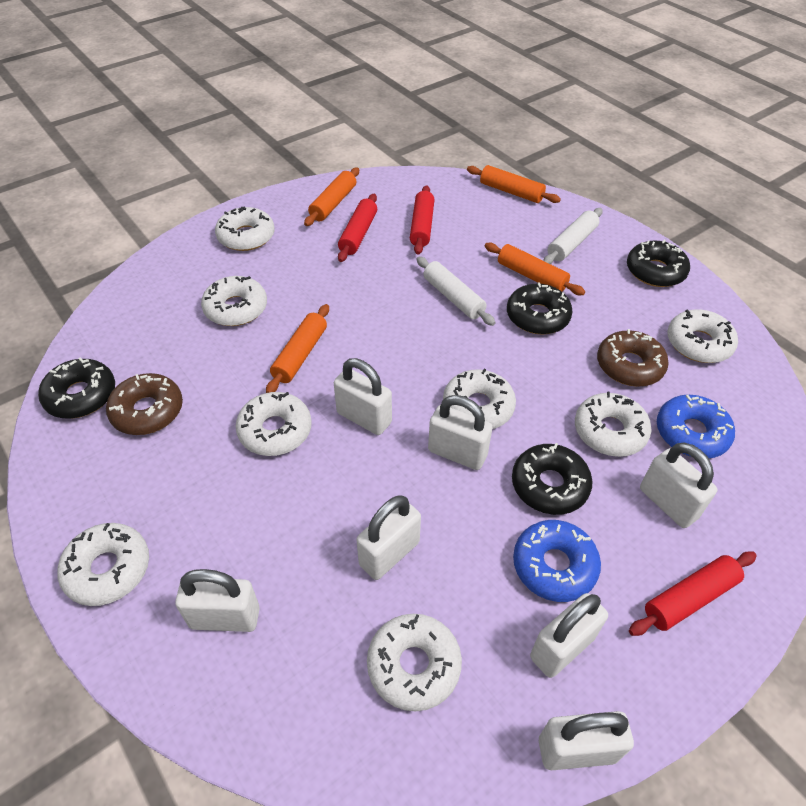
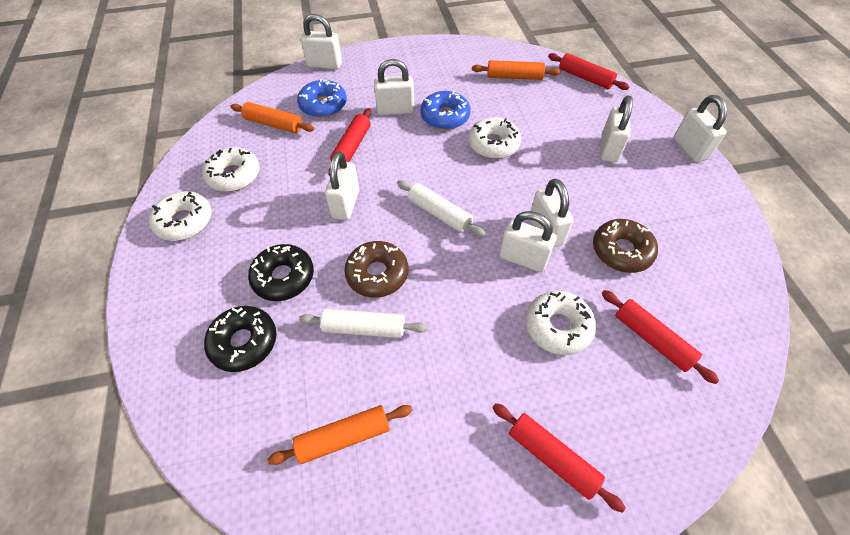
black donut: [38,358,115,419] [507,283,573,334] [512,443,592,515] [627,240,690,287] = 4 -> [204,306,276,372] [248,244,314,301] = 2
orange rolling pin: [266,304,329,393] [304,167,359,226] [467,165,561,203] [485,243,585,295] = 4 -> [230,102,314,133] [268,405,412,465] [472,60,561,80] = 3
red rolling pin: [338,194,377,262] [410,185,434,255] [629,551,757,636] = 3 -> [328,108,371,176] [492,403,626,513] [548,53,630,90] [602,290,719,384] = 4
white donut: [57,523,149,606] [201,276,267,326] [215,206,274,251] [236,392,312,456] [367,614,462,711] [443,369,516,429] [575,392,651,457] [667,309,738,363] = 8 -> [149,191,212,241] [202,147,260,192] [468,117,521,159] [526,291,596,355] = 4

